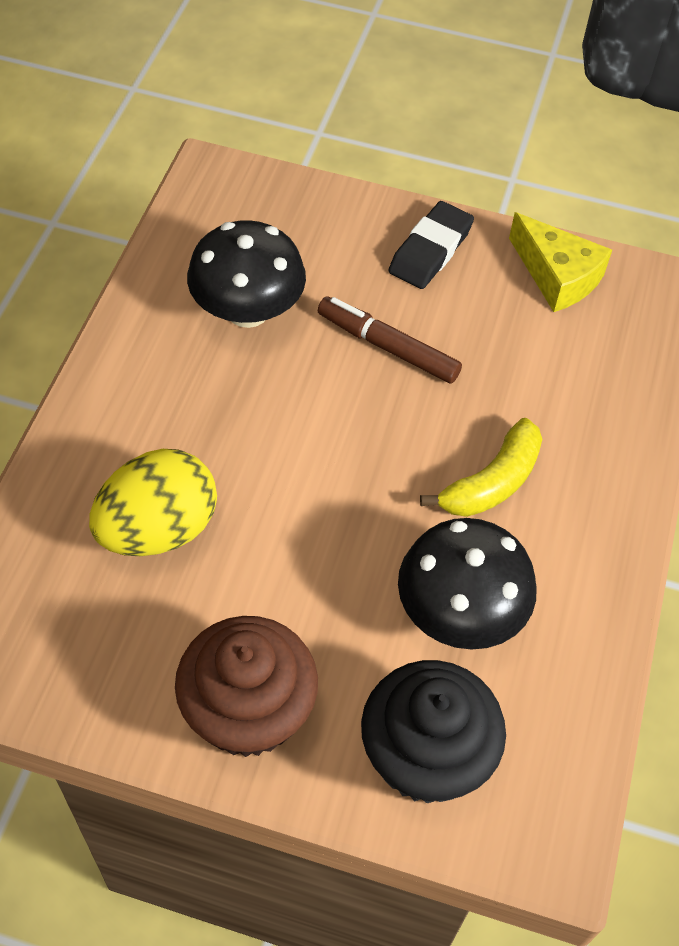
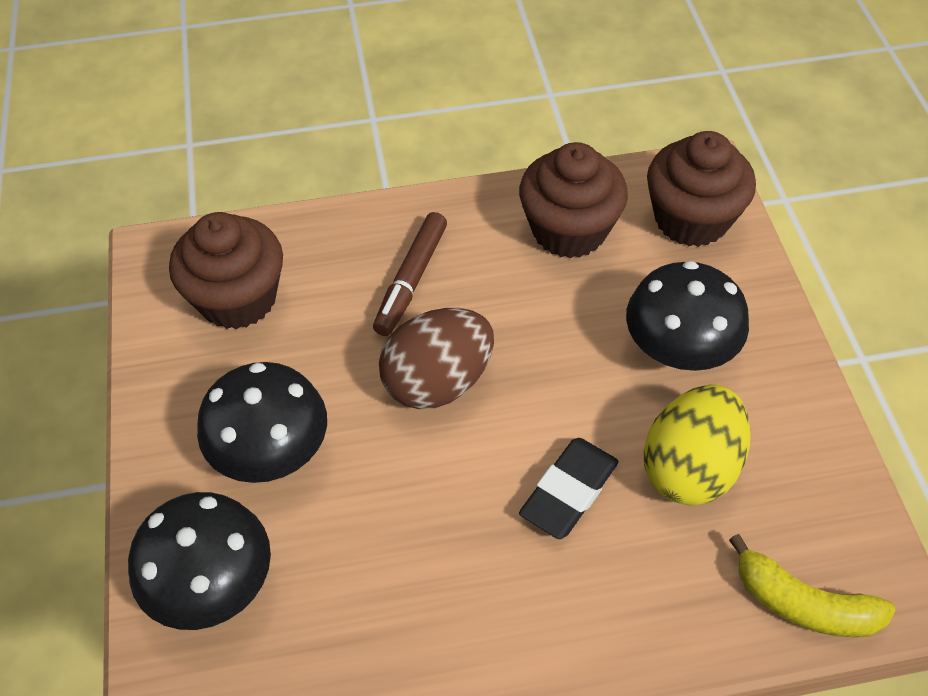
black cupcake: [361,660,506,803] = 1 -> none = 0
black mushroom: [187,220,306,328] [398,518,537,650] = 2 -> [128,492,271,630] [197,362,327,483] [626,261,749,371] = 3
brown cupcake: [175,616,318,757] = 1 -> [169,212,283,329] [519,142,628,258] [647,131,756,247] = 3
brown egg: none = 0 -> [379,308,494,409] = 1
yellow cheese: [509,212,612,312] = 1 -> none = 0

